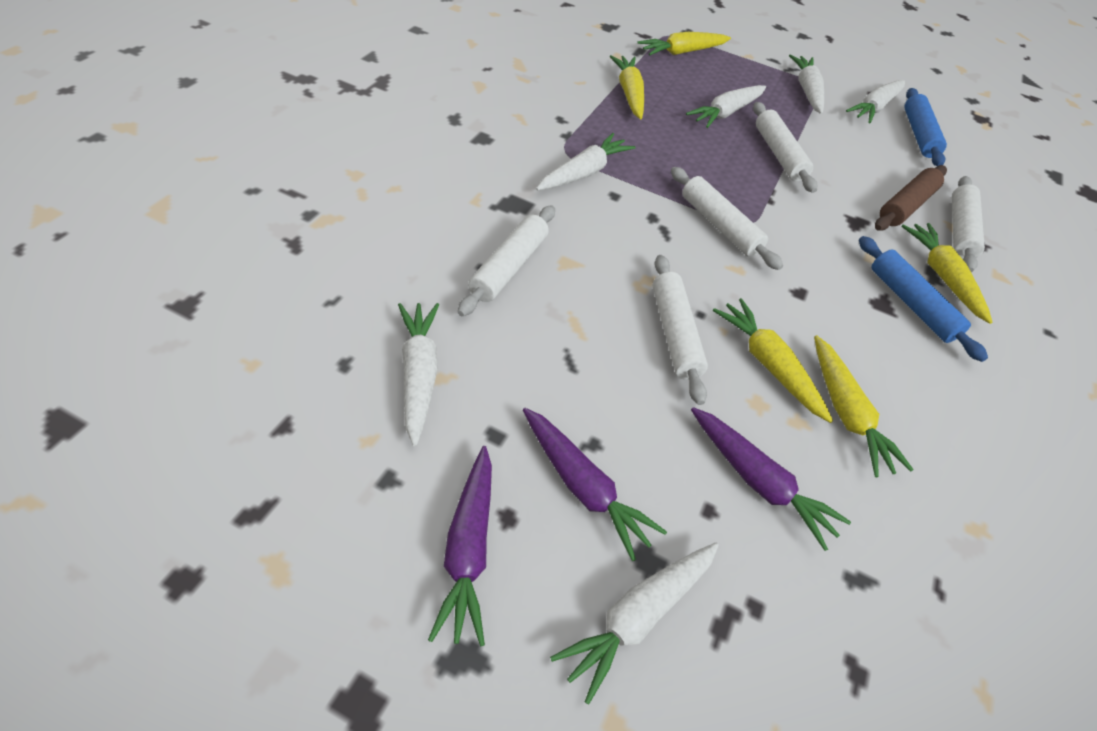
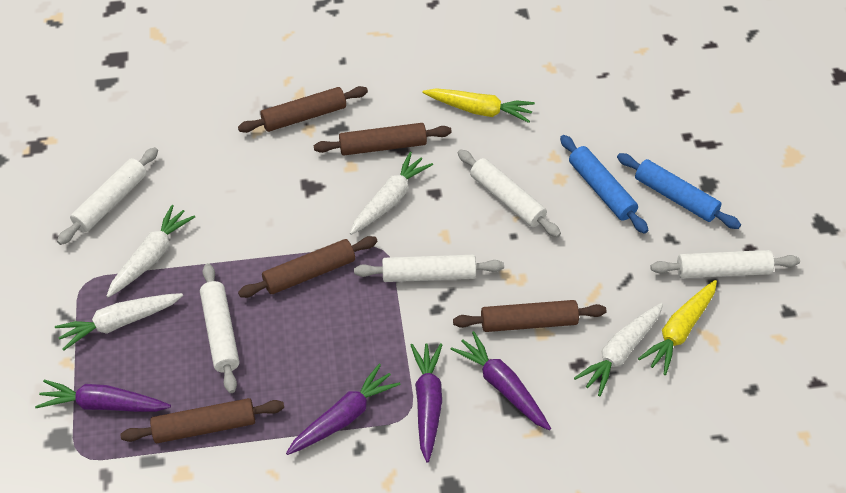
brown rolling pin: [875,165,947,231] = 1 -> [120,398,284,443] [238,86,368,133] [238,236,378,298] [314,123,452,156] [453,300,606,332] = 5
purple carrot: [428,446,492,646] [523,408,667,561] [691,407,851,551] = 3 -> [35,380,171,412] [286,364,401,455] [411,343,443,463] [450,331,551,430] = 4
white carrot: [398,303,439,447] [536,133,635,191] [550,543,719,705] [686,85,766,128] [789,54,824,114] [846,80,905,123] = 6 -> [55,293,183,351] [107,205,195,298] [350,152,433,235] [574,303,663,396] = 4
yellow carrot: [610,55,644,119] [638,32,731,56] [713,298,833,423] [814,335,914,477] [902,223,992,324] = 5 -> [423,88,535,123] [638,280,717,375] = 2

